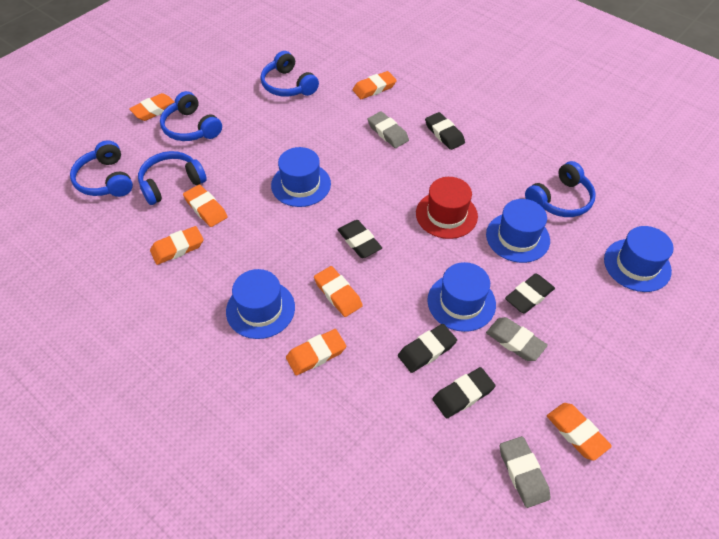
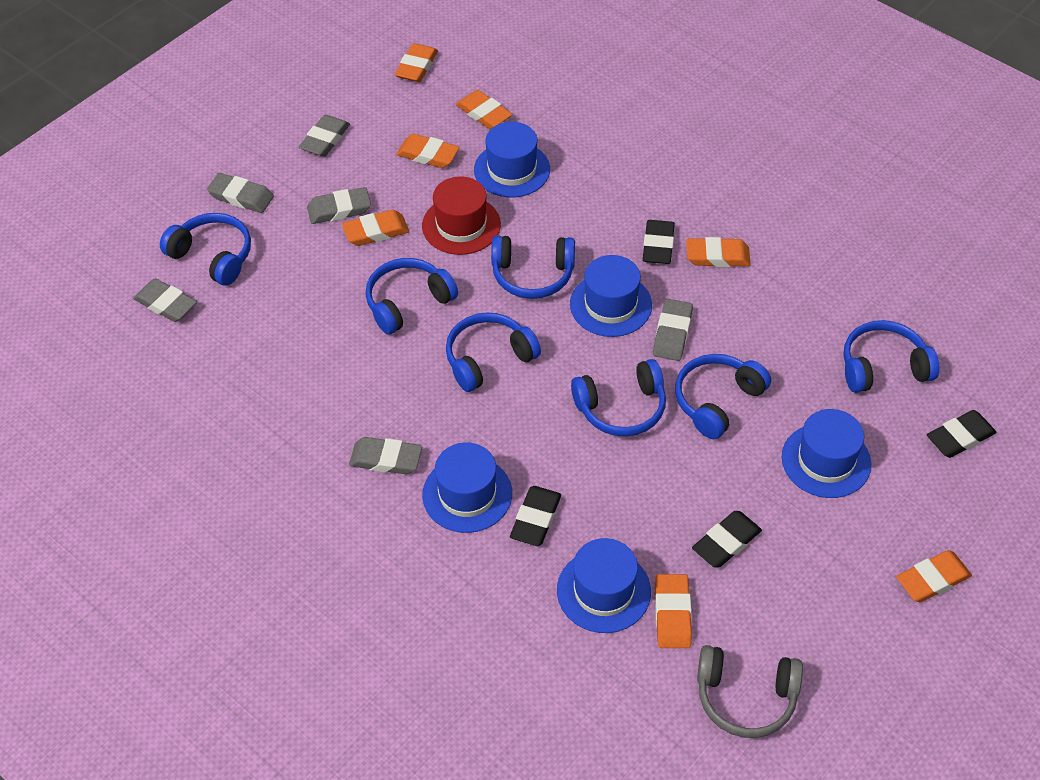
black eraser: [337,220,382,258] [398,324,457,373] [425,112,465,150] [432,367,496,418] [505,273,555,314] = 5 -> [510,486,561,546] [643,220,675,264] [692,511,762,568] [927,410,996,458] = 4
blue headphones: [70,140,133,197] [138,151,207,205] [160,91,222,141] [261,51,319,96] [525,161,596,217] = 5 -> [160,213,251,286] [365,258,458,335] [446,312,541,392] [491,235,575,299] [571,359,666,437] [675,354,771,439] [843,320,939,393] = 7
grey eraser: [368,111,409,148] [486,317,548,361] [500,436,550,508] = 3 -> [133,278,197,322] [207,173,274,213] [299,115,350,157] [307,187,371,224] [349,437,422,474] [653,299,693,361] = 6
grey headphones: none = 0 -> [697,645,803,738] = 1

